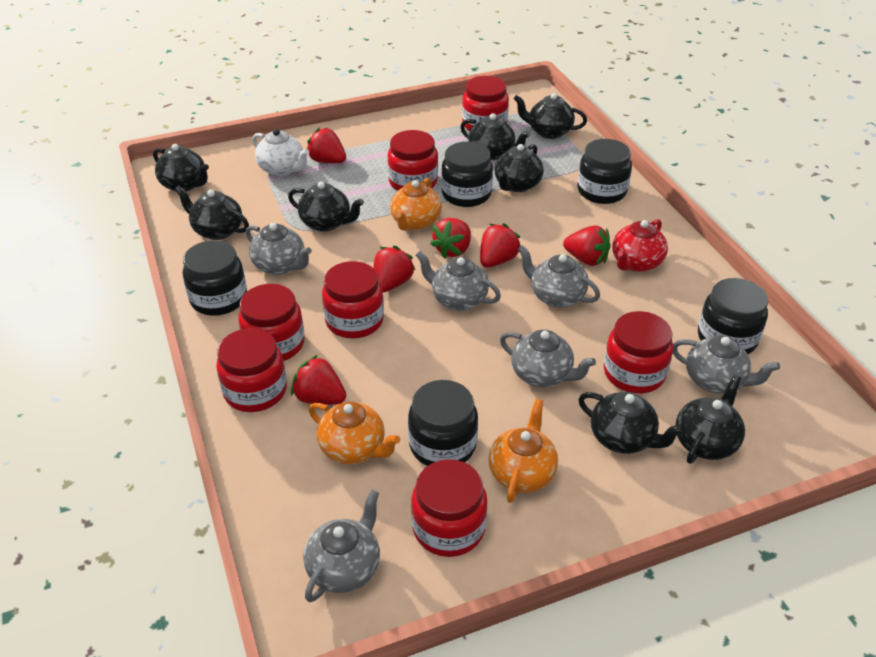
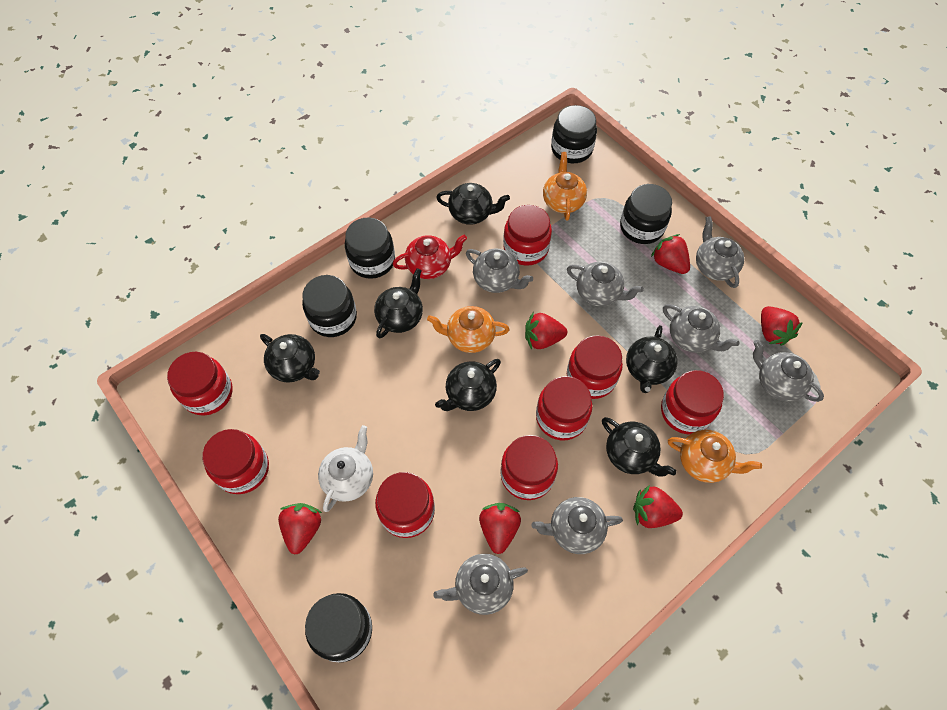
black teapot: [153,144,209,192] [175,185,249,240] [288,182,364,232] [460,113,530,160] [494,144,544,192] [514,93,587,139] [578,392,685,454] [675,375,745,464] = 8 -> [260,334,320,383] [374,268,423,338] [435,359,501,411] [436,183,510,225] [602,417,677,477] [626,325,678,393] = 6
grey teapot: [246,223,312,275] [303,490,380,602] [416,251,501,311] [500,330,596,387] [518,245,600,308] [673,336,780,393] = 6 -> [433,554,528,615] [466,249,533,293] [531,497,623,554] [567,261,644,306] [663,304,740,353] [696,216,744,288] [753,340,824,402] = 7
red jar: [216,328,287,412] [238,284,305,361] [322,261,384,338] [387,130,438,191] [411,459,487,557] [462,76,509,131] [604,311,673,393] = 7 -> [167,352,233,416] [202,429,269,494] [375,472,435,538] [500,435,558,500] [503,205,552,266] [536,376,593,440] [567,335,623,399] [661,370,724,434] = 8

